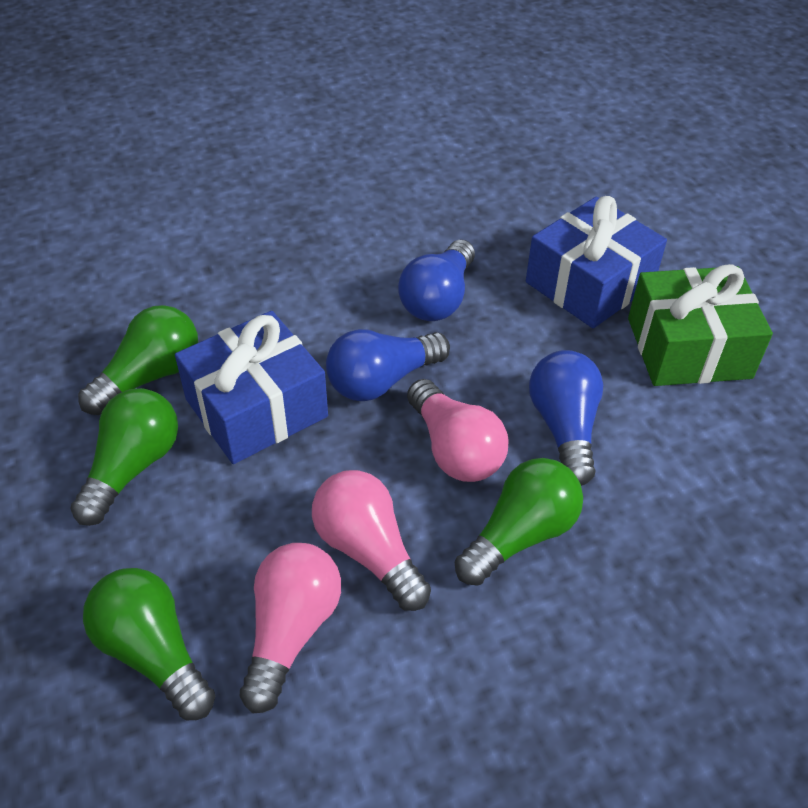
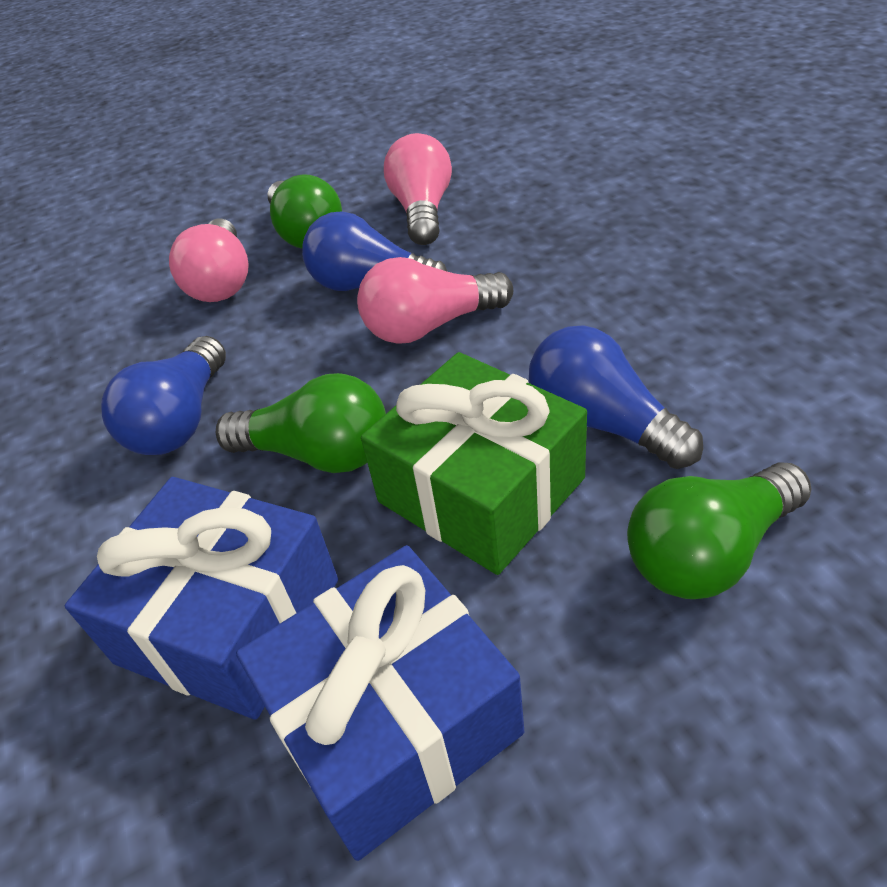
green light bulb: [70,388,178,526] [78,305,198,415] [83,568,215,720] [455,458,583,586] = 4 -> [216,373,386,473] [267,175,342,248] [627,462,812,599] = 3

